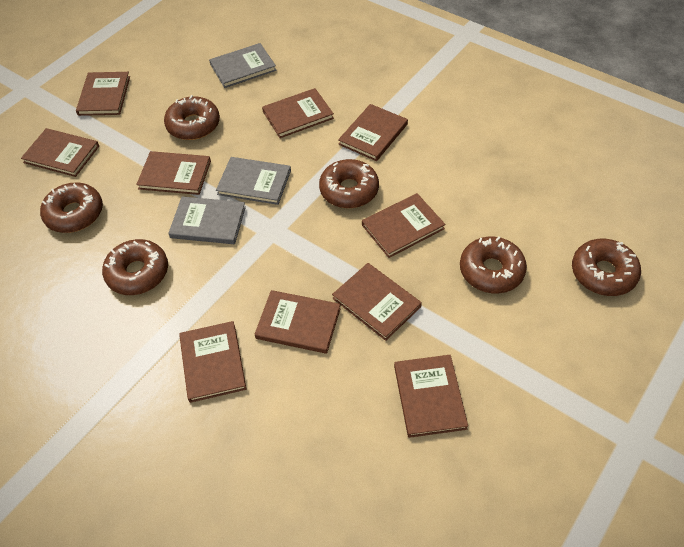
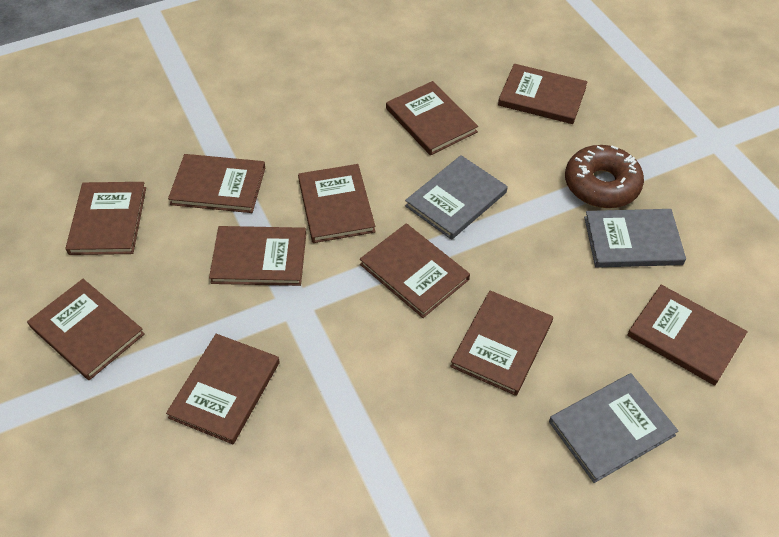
brown book: [21,128,99,177] [76,72,130,116] [136,151,211,195] [179,321,246,403] [254,290,341,354] [262,88,334,138] [332,263,422,341] [338,104,408,161] [362,193,445,258] [394,355,468,438] = 10 -> [27,279,145,380] [65,182,146,255] [166,334,280,444] [168,154,265,213] [209,226,306,286] [298,164,376,243] [360,223,470,318] [386,81,478,155] [450,291,553,396] [498,64,588,124] [627,285,748,386] = 11
brown donut: [40,182,103,233] [102,239,168,295] [164,95,220,140] [319,159,379,208] [460,236,527,293] [572,239,641,296] = 6 -> [565,145,644,208] = 1

